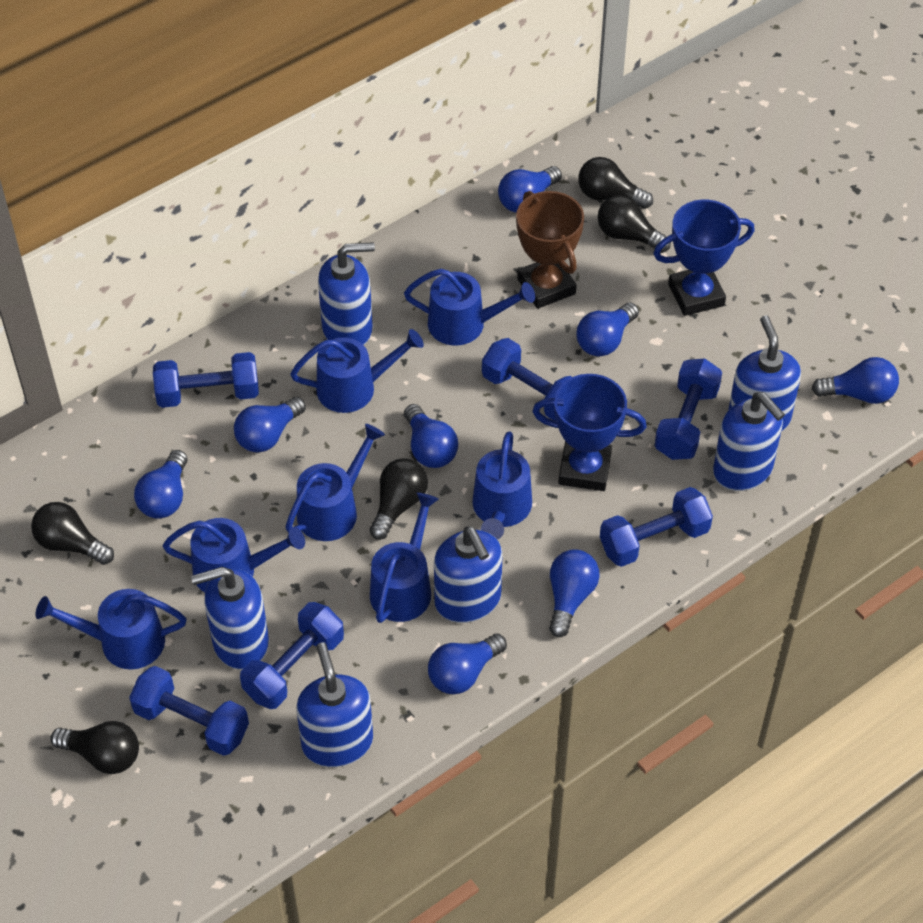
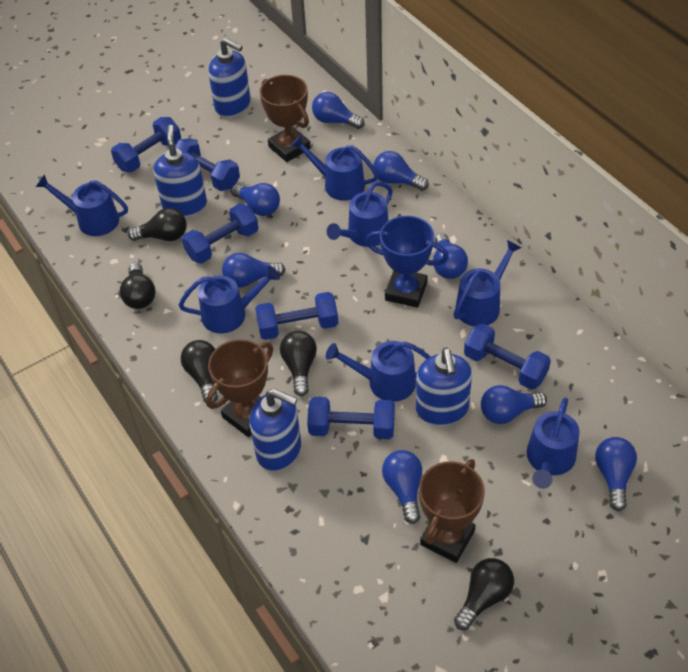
blue soap dispenser: [191,567,269,670] [296,643,373,767] [318,242,375,345] [434,526,502,623] [713,392,785,491] [728,315,801,432] = 6 -> [153,125,207,217] [208,38,251,118] [250,389,301,471] [416,348,472,426] = 4
blue trophy: [532,374,647,491] [653,199,755,316] = 2 -> [366,216,449,308] = 1
brown trophy: [516,191,584,309] = 1 -> [206,339,273,437] [260,75,311,162] [419,459,485,563] = 3

